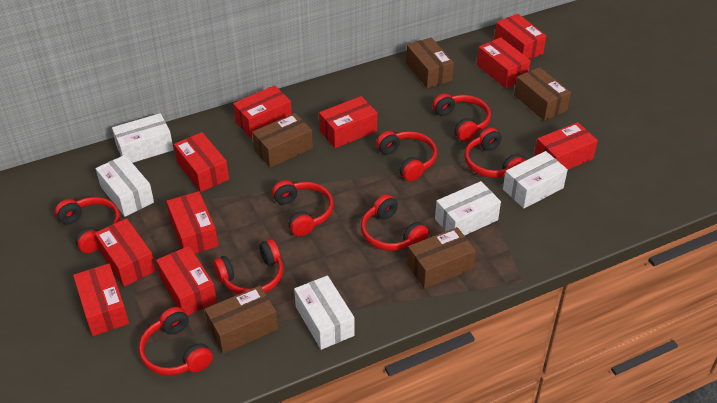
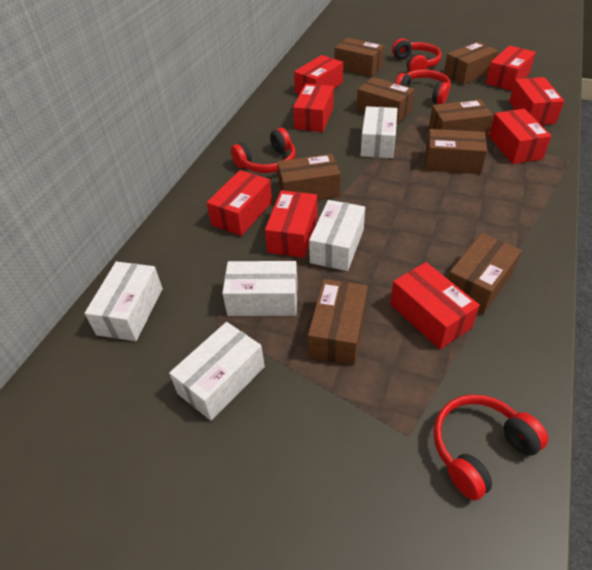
brown box: [205,286,278,354] [252,113,313,168] [406,37,454,88] [407,227,476,289] [514,67,571,121] = 5 -> [277,154,341,200] [308,279,368,365] [334,38,385,77] [357,77,414,124] [425,129,487,174] [429,99,493,138] [444,42,499,85] [448,233,522,314] = 8
red box: [73,264,129,336] [95,218,156,287] [156,246,217,316] [166,191,218,254] [174,132,229,192] [233,85,292,138] [319,96,378,148] [477,37,531,88] [494,14,546,59] [534,122,598,169] = 10 -> [207,170,272,236] [265,190,318,258] [293,84,334,132] [294,55,343,94] [390,262,480,349] [486,45,536,91] [489,109,551,164] [509,77,564,125] = 8
red headphones: [55,197,121,253] [139,307,213,375] [213,239,283,294] [272,180,334,236] [361,194,429,251] [376,131,437,181] [432,93,491,142] [464,127,526,178] = 8 -> [231,128,296,173] [392,38,442,72] [395,70,451,104] [433,395,548,500] = 4

